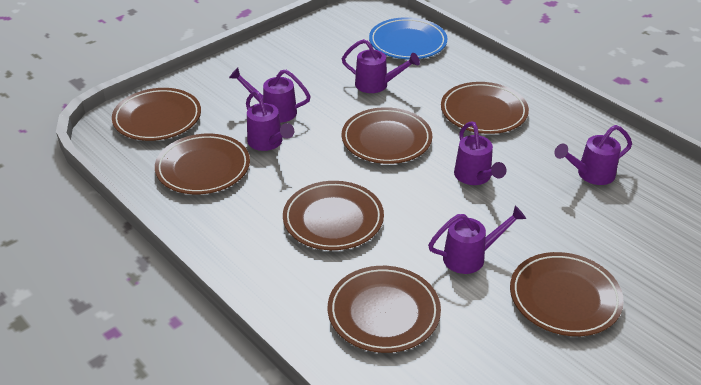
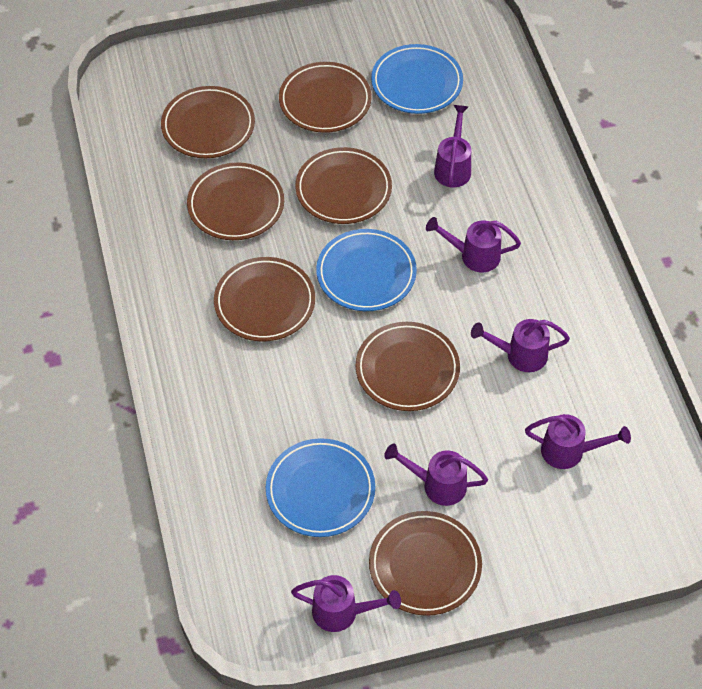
blue plate: [369,17,448,59] = 1 -> [266,438,375,537] [316,229,417,311] [371,44,463,114] = 3

